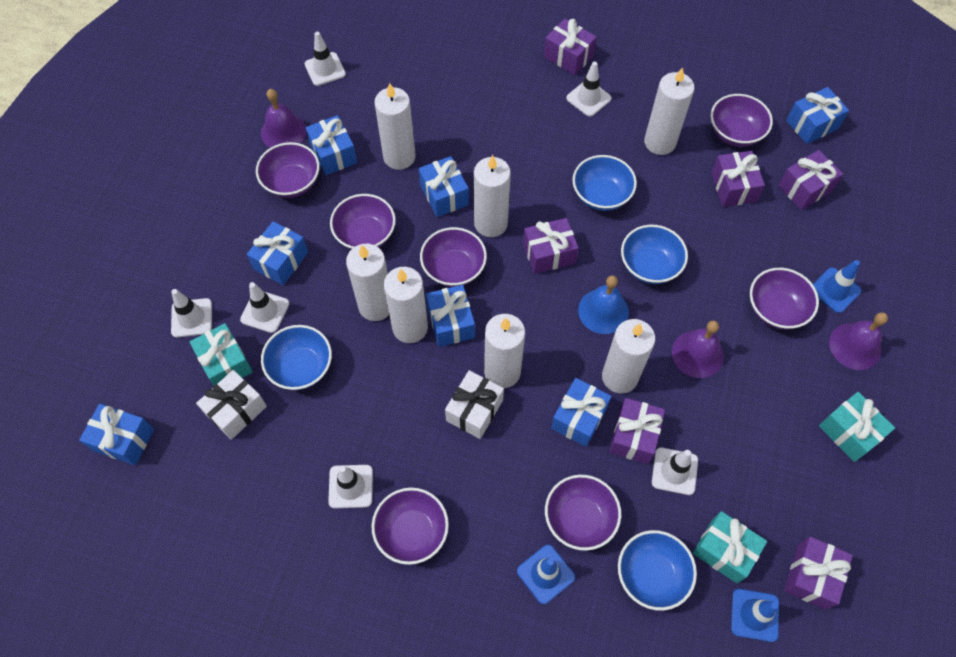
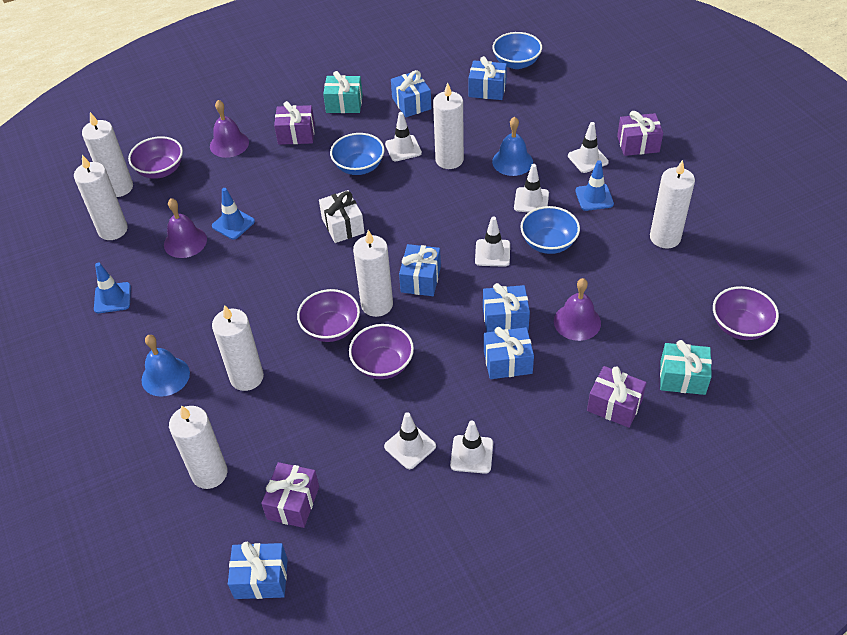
blue bell: [578,275,629,334] = 1 -> [142,335,190,397] [492,117,533,176] = 2
blue bowl: [261,325,332,390] [572,155,637,211] [618,530,697,611] [621,225,688,284] = 4 -> [330,133,385,175] [492,32,542,69] [520,206,580,254] = 3
blue gift: [79,404,154,465] [247,221,308,285] [306,115,357,175] [419,156,469,217] [426,285,475,347] [551,378,612,447] [786,87,849,144] = 7 -> [228,542,288,599] [391,70,432,117] [399,244,441,296] [468,56,507,100] [483,283,530,332] [484,327,534,379] = 6
purple bowl: [256,142,320,198] [330,194,396,250] [372,488,449,565] [420,227,487,287] [545,475,621,551] [710,94,773,147] [750,268,819,330] = 7 -> [128,136,183,179] [297,289,360,342] [349,324,414,379] [713,286,779,340] = 4
purple gift: [523,218,579,274] [544,19,597,75] [609,398,665,464] [711,151,765,207] [778,150,843,210] [784,537,853,610] = 6 -> [261,462,319,528] [274,101,315,145] [587,366,647,428] [617,111,663,156] = 4
turquoise gift: [190,323,253,385] [693,511,767,583] [819,392,895,462] = 3 -> [323,71,363,113] [660,340,712,395] = 2
white gift: [196,370,267,440] [445,370,504,439] = 2 -> [319,190,365,243] = 1

